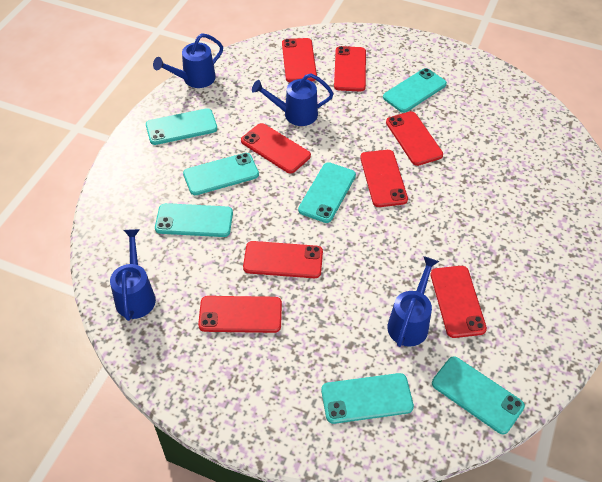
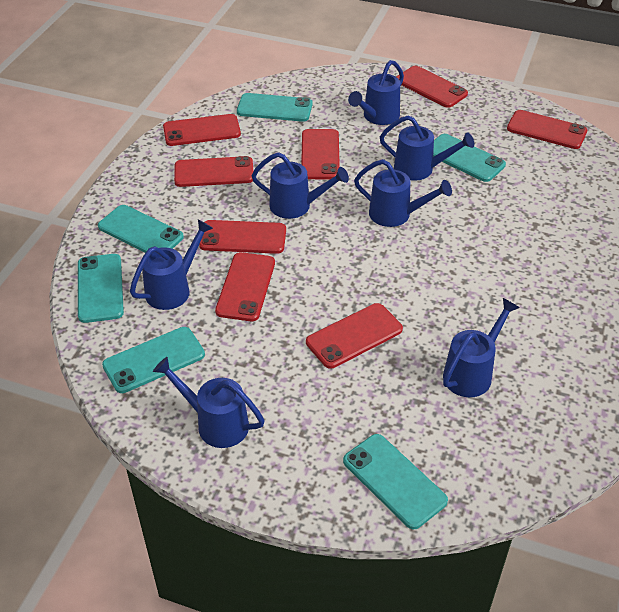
blue watering can: [110,229,156,321] [153,33,223,88] [252,73,334,126] [387,256,439,347] = 4 -> [130,219,213,310] [153,357,265,448] [251,152,349,219] [348,60,404,125] [354,159,452,227] [380,115,474,181] [443,298,520,397] = 7
turquoise phone: [146,108,217,145] [155,203,233,237] [183,153,259,195] [298,162,356,223] [321,373,414,424] [383,68,447,113] [432,356,525,434] = 7 -> [78,254,124,323] [98,205,184,253] [102,327,205,393] [237,93,312,122] [343,434,448,529] [433,134,506,182] = 6

